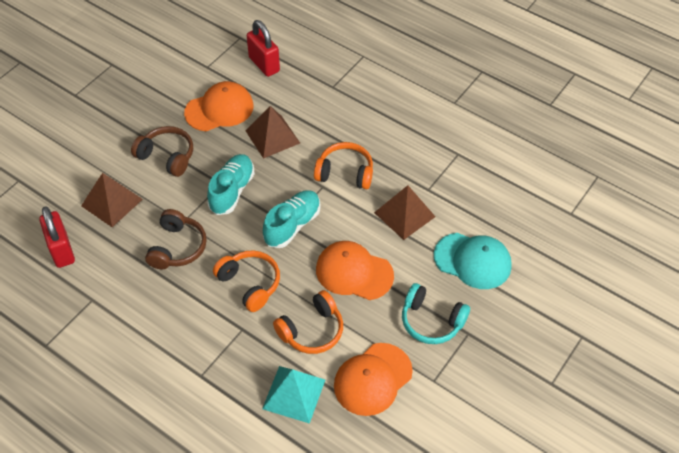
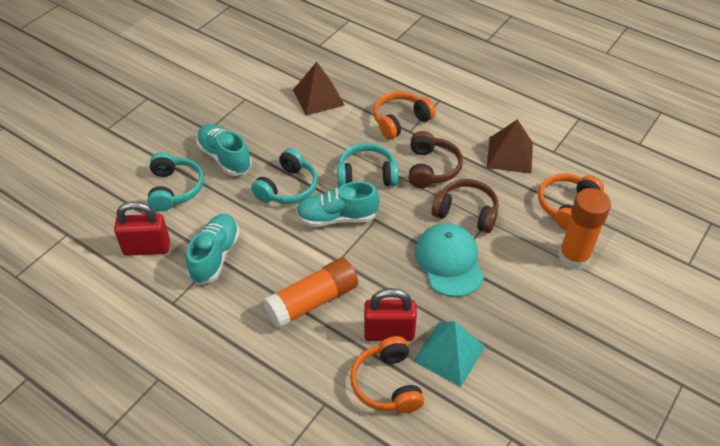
brown pyramid: [81,173,143,227] [245,106,300,159] [374,185,435,240] = 3 -> [293,62,345,116] [487,119,533,174] = 2
orange cap: [184,81,253,131] [316,241,394,300] [334,343,413,416] = 3 -> none = 0
orange glue stick: none = 0 -> [263,258,358,329] [558,188,611,270] = 2
turquoise headphones: [402,283,470,344] = 1 -> [147,152,204,211] [251,148,318,204] [337,143,398,187] = 3
turquoise shoe: [207,154,255,215] [263,190,321,248] = 2 -> [186,214,240,285] [196,124,252,176] [296,181,380,227] = 3

